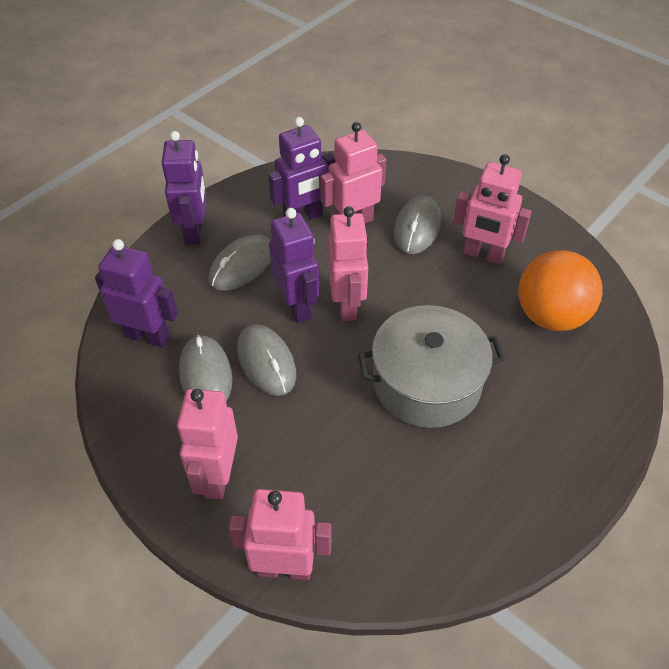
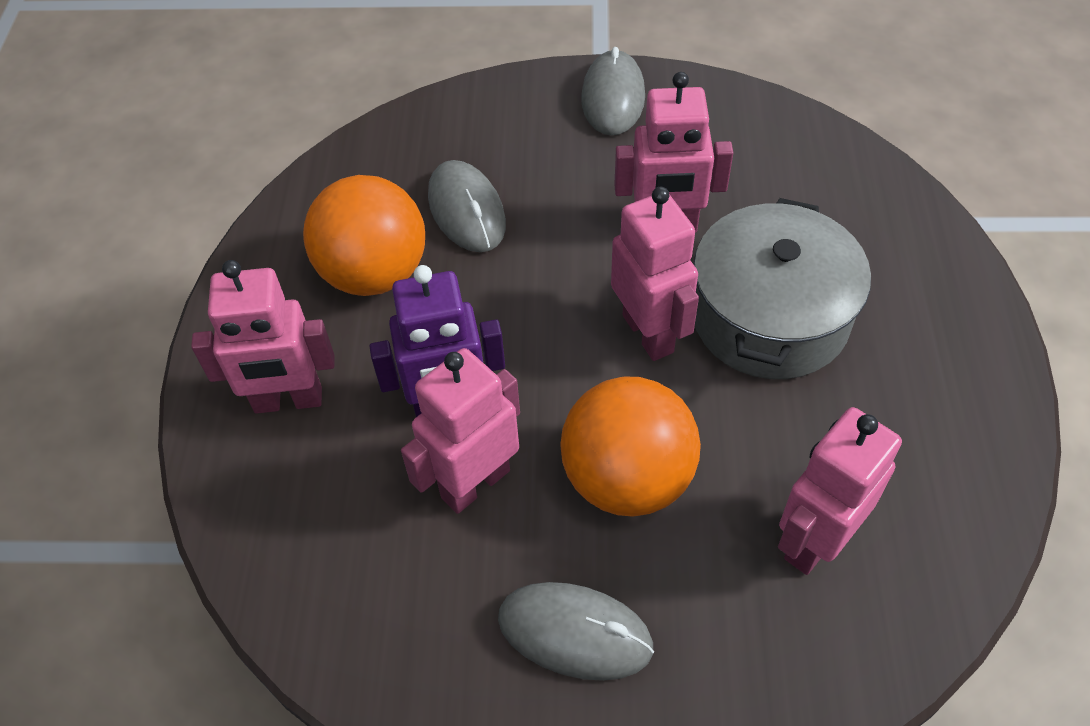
grey mouse: [179,335,232,401] [208,234,271,291] [237,324,296,396] [394,196,441,254] = 4 -> [428,160,506,252] [498,582,654,681] [581,47,645,136] = 3
orange ball: [518,250,603,331] = 1 -> [303,175,425,296] [561,377,701,517] = 2
purple robot: [95,239,178,348] [161,131,206,245] [268,117,336,220] [269,208,319,323] = 4 -> [370,265,505,417] = 1

